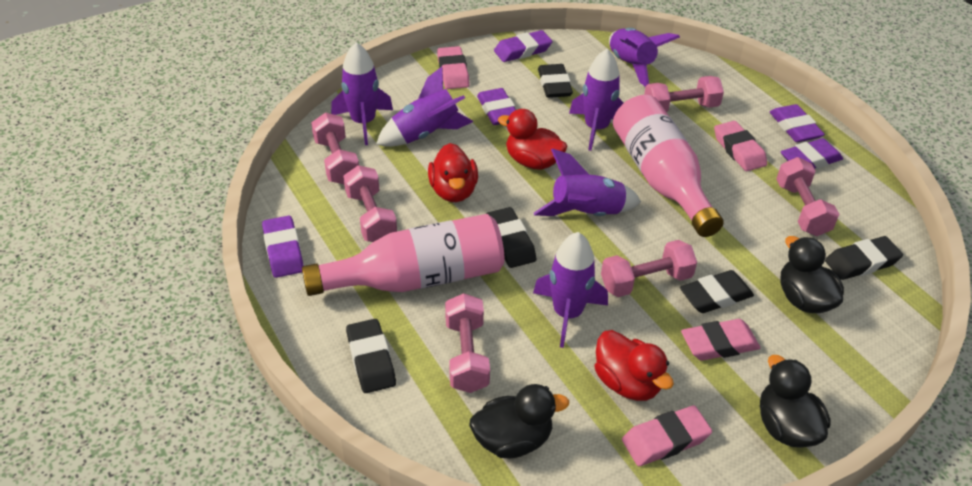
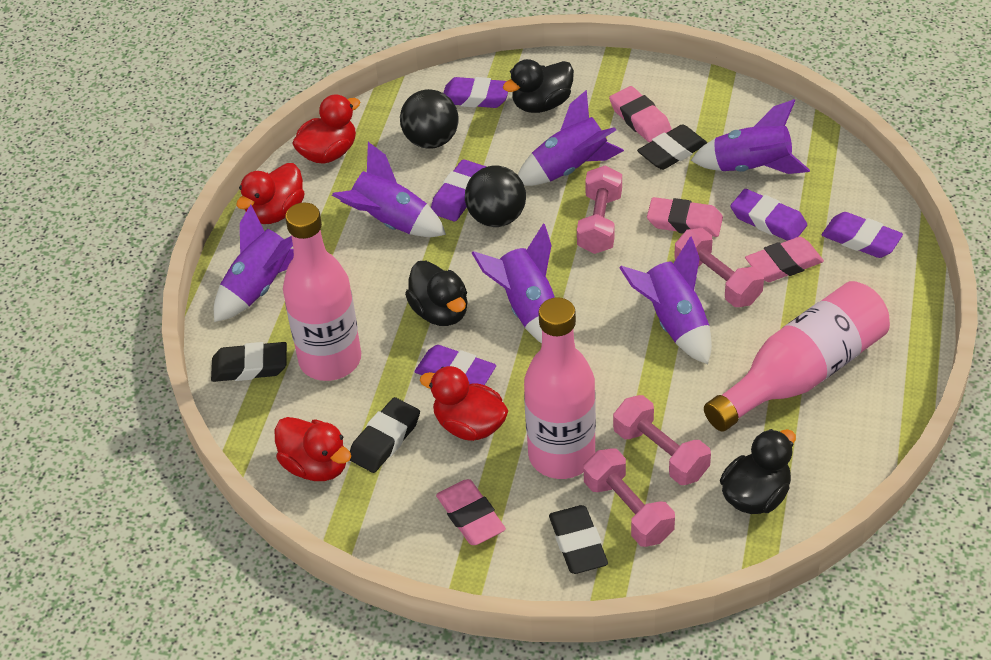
black ball: none = 0 -> [400,89,459,149] [465,165,526,227] = 2
black eraser: [346,319,396,393] [486,207,536,268] [538,64,573,98] [680,270,754,313] [825,236,903,280] = 5 -> [211,342,287,382] [350,397,420,473] [549,505,608,574] [637,124,707,170] = 4
pink bottle: [302,214,504,296] [613,95,724,237] = 2 -> [283,203,361,381] [524,297,596,479] [704,281,890,431] = 3
pink dumbbell: [311,112,359,184] [343,165,397,242] [445,293,490,393] [601,240,697,297] [644,76,724,112] [776,157,839,236] = 6 -> [577,166,622,254] [584,448,675,547] [613,395,711,485] [674,228,764,307] = 4
red duck: [428,143,478,202] [498,109,567,170] [594,330,674,401] = 3 -> [236,163,305,224] [274,417,351,481] [292,95,360,164] [420,366,508,441] = 4

